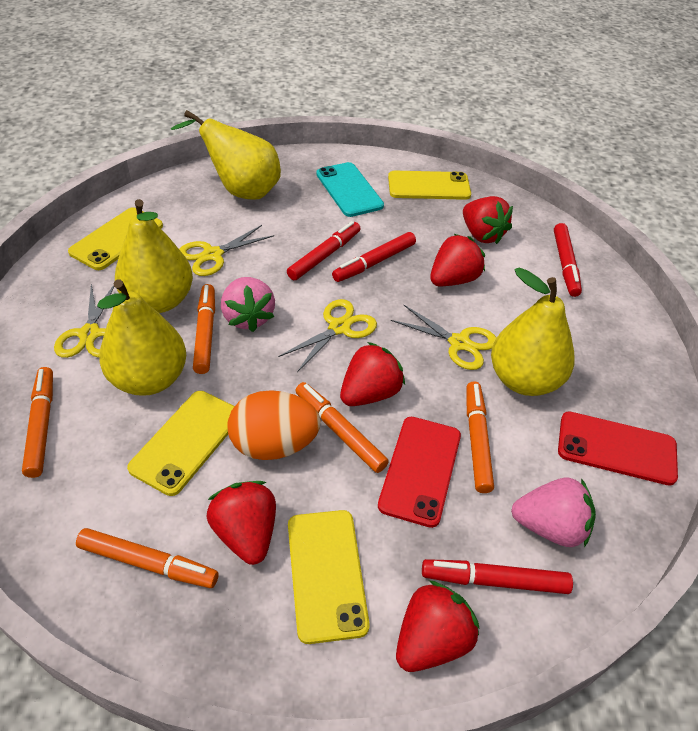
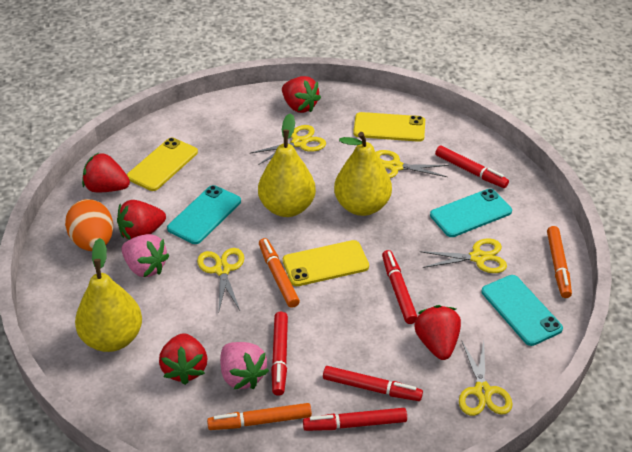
orange marker: [22,367,53,478] [76,528,219,588] [193,284,215,374] [295,382,389,473] [466,381,494,493] = 5 -> [207,403,312,430] [259,238,300,308] [547,226,572,298] = 3
red marker: [287,221,360,280] [332,232,416,282] [422,559,573,594] [554,223,582,297] = 4 -> [271,312,288,396] [303,408,407,431] [323,366,423,401] [382,250,418,324] [435,146,509,188] = 5
red phone: [378,417,461,528] [558,411,678,486] = 2 -> none = 0
turquoise phone: [316,162,384,217] = 1 -> [167,185,241,244] [430,189,512,237] [482,275,563,346] = 3
yellow pear: [97,279,186,396] [115,199,193,313] [171,110,281,200] [491,267,574,396] = 4 -> [75,238,142,352] [258,113,316,217] [334,132,392,216] = 3
yellow phone: [68,207,163,270] [127,391,235,496] [288,510,370,644] [388,171,471,200] = 4 -> [127,138,198,191] [283,240,369,286] [353,112,425,142] = 3
yellow scissors: [54,284,114,358] [179,225,274,276] [278,299,377,372] [391,305,496,370] = 4 -> [197,248,244,310] [251,125,326,165] [376,150,449,178] [420,238,507,273] [459,341,513,416] = 5

